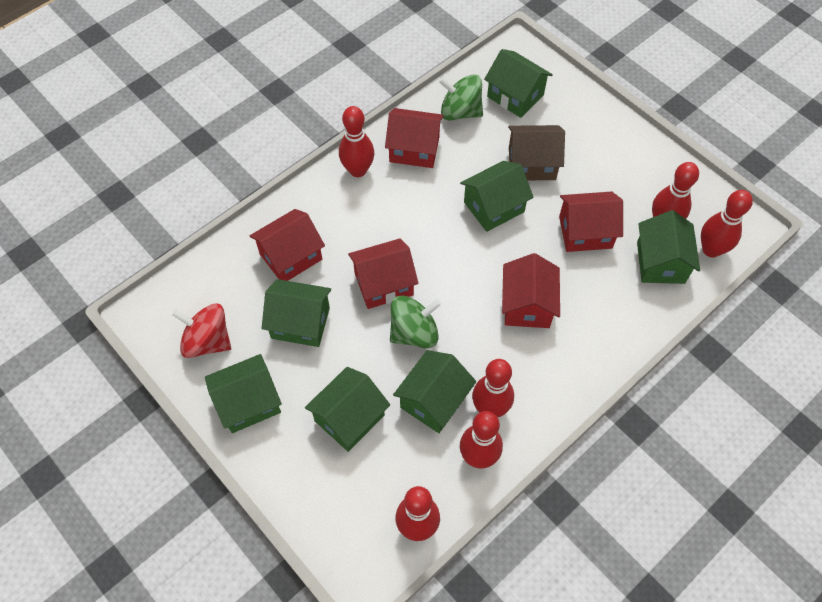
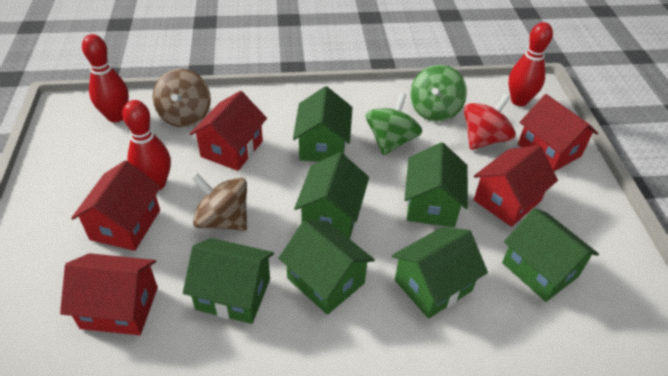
brown house: [508,125,565,180] = 1 -> none = 0
brown spinning top: none = 0 -> [153,69,211,127] [192,173,247,231] = 2
red bowling pin: [339,106,374,177] [395,486,440,541] [460,411,503,469] [472,359,514,417] [652,162,699,219] [701,190,753,258] = 6 -> [82,34,129,122] [122,100,171,190] [508,22,553,106] = 3

